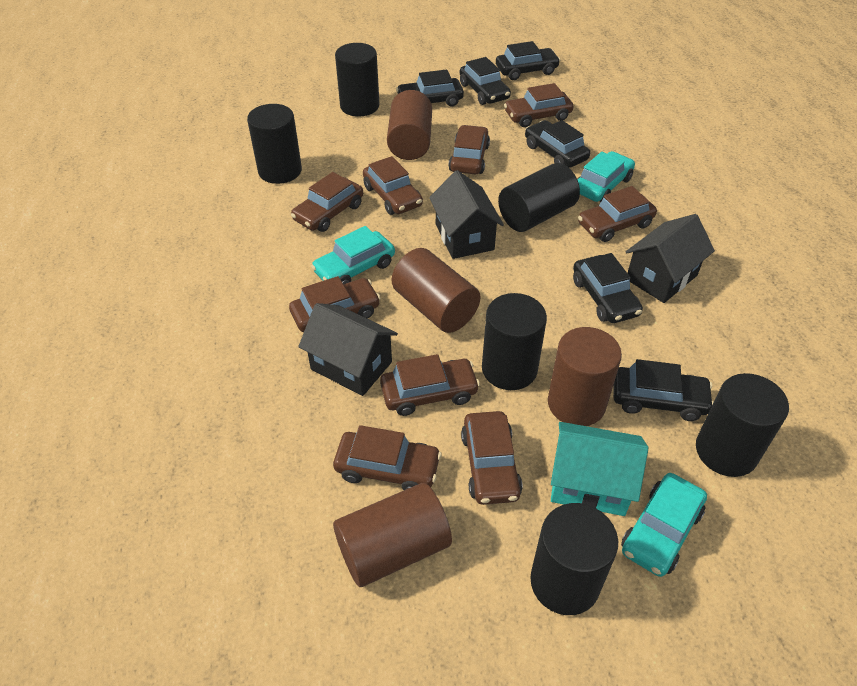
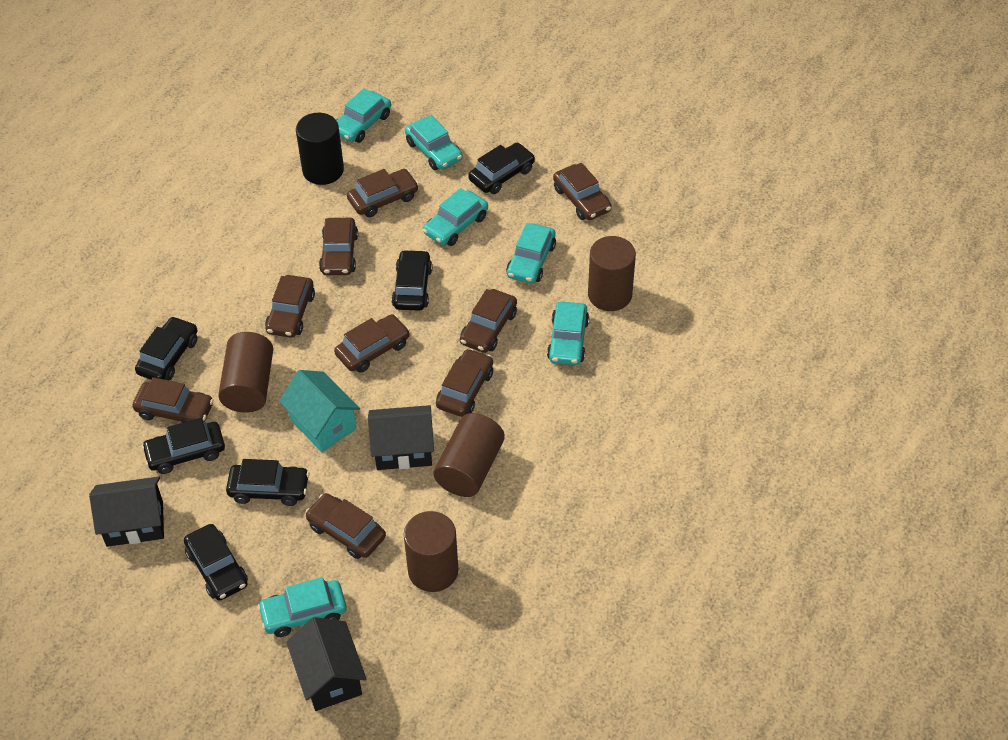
black cylinder: [247,104,302,184] [335,43,380,117] [482,293,547,390] [498,163,580,232] [530,503,618,615] [696,373,789,477] = 6 -> [296,113,344,185] = 1
turquoise car: [311,226,395,284] [577,151,635,202] [621,473,707,577] = 3 -> [257,577,347,637] [336,88,391,143] [405,115,463,170] [423,188,488,246] [506,223,556,284] [547,301,589,365] = 6

